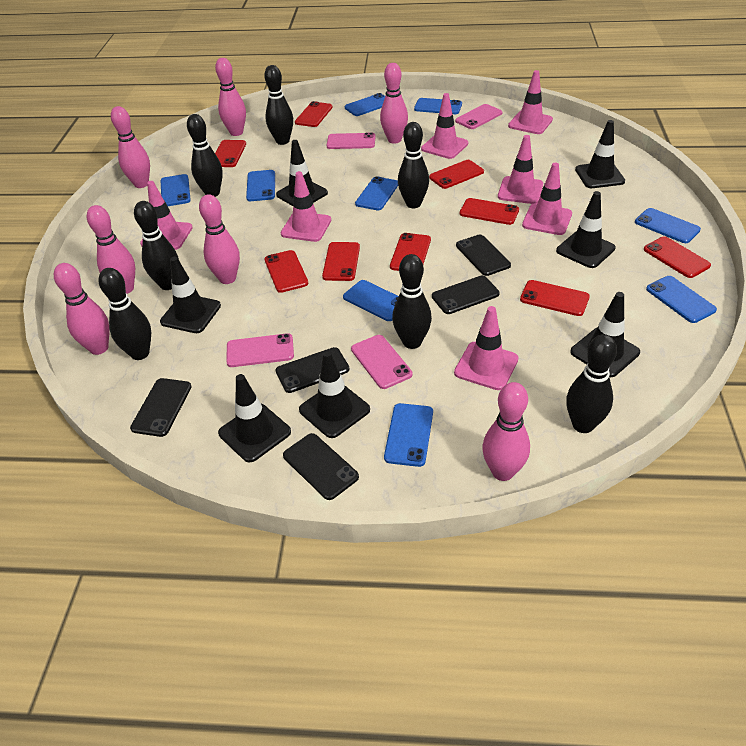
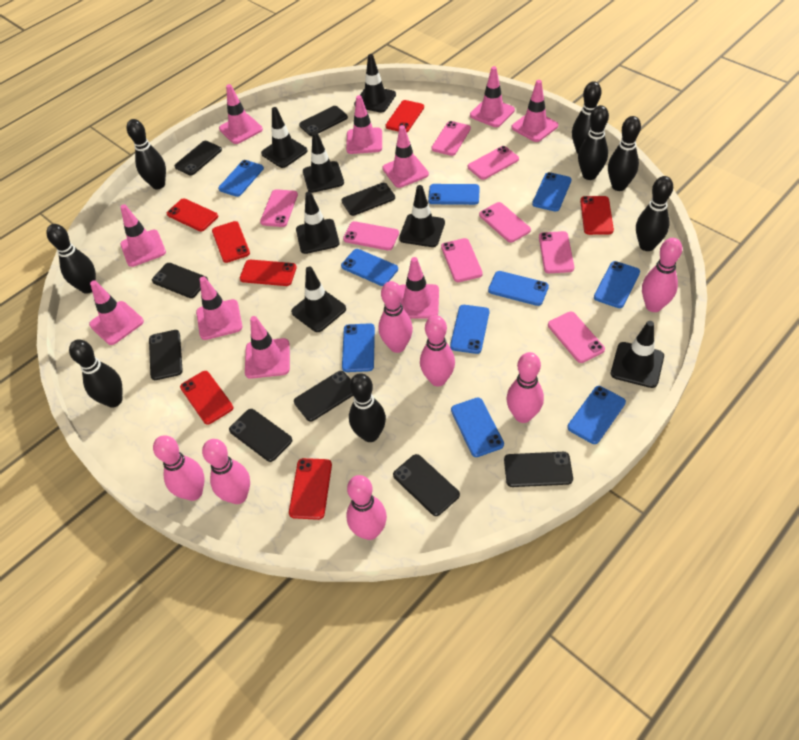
black bowling pin: [98,268,151,360] [134,201,179,290] [187,114,223,197] [264,65,293,145] [392,254,432,349] [398,122,429,208] [566,334,617,433] = 7 -> [46,224,96,294] [69,339,123,408] [127,119,166,189] [349,373,386,442] [572,81,602,154] [578,105,609,180] [608,116,641,191] [636,176,673,251] = 8
black phone: [130,378,192,437] [276,347,349,393] [283,433,359,500] [432,276,500,314] [456,234,511,276] = 5 -> [149,330,183,380] [152,263,208,298] [175,141,222,176] [229,409,292,462] [294,371,353,422] [299,106,348,136] [342,183,395,216] [393,454,460,516] [504,452,573,487] = 9
blue phone: [161,174,191,206] [246,170,275,201] [343,280,399,321] [345,93,385,116] [355,176,398,210] [384,403,433,467] [414,98,462,114] [635,208,701,243] [646,276,717,323] = 9 -> [218,160,264,197] [341,249,398,286] [342,323,375,372] [428,184,480,205] [450,305,489,354] [451,397,504,457] [488,271,549,306] [532,172,572,212] [567,386,626,444] [594,261,640,308] = 10
pink phone: [226,333,294,367] [327,132,375,149] [351,335,413,389] [455,104,503,129] = 4 -> [260,189,298,227] [343,221,399,251] [431,121,471,156] [441,238,483,282] [468,146,519,180] [479,202,531,243] [539,231,574,273] [548,312,605,363] = 8
pink traffic cone: [140,181,193,250] [281,171,331,242] [421,93,468,159] [454,306,519,390] [498,135,543,204] [508,70,553,134] [522,163,572,235] = 7 -> [89,280,144,345] [120,204,166,267] [196,277,242,340] [219,84,263,144] [245,316,290,379] [346,95,382,154] [382,125,429,188] [399,257,439,319] [470,66,515,127] [511,80,558,142] = 10
red phone: [215,140,246,167] [264,250,308,293] [295,101,333,127] [322,242,360,281] [390,233,431,271] [429,160,484,189] [460,198,519,225] [520,280,590,316] [644,236,711,278] = 9 -> [167,198,218,232] [180,371,233,425] [212,221,250,263] [240,260,297,286] [289,458,332,520] [385,100,424,132] [580,196,614,235] = 7

